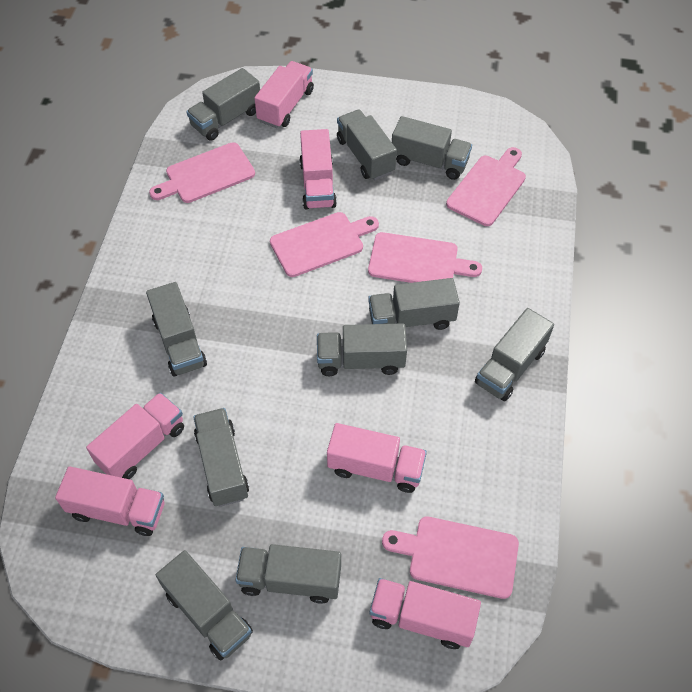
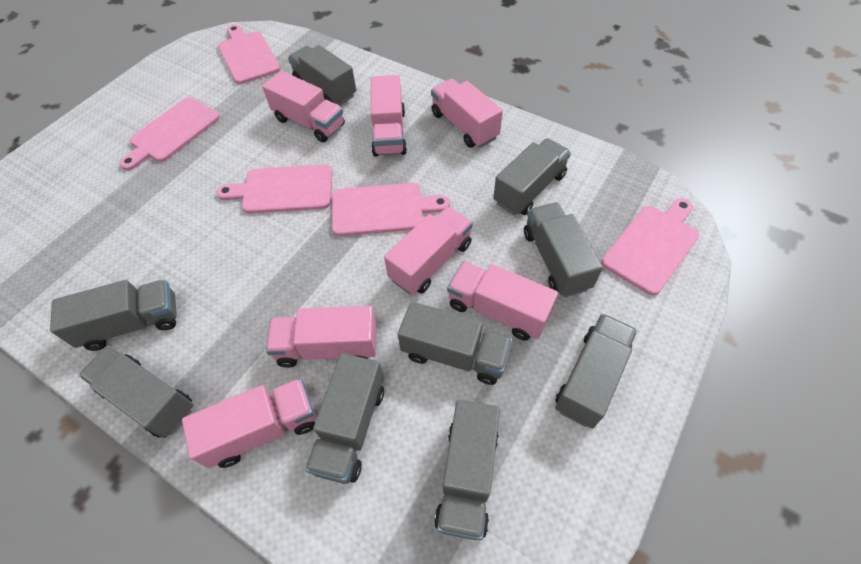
grey truck: [146,282,207,377] [156,550,253,661] [186,68,260,141] [193,408,249,507] [236,544,341,604] [317,323,407,376] [337,110,397,180] [368,278,460,330] [392,116,472,180] [475,308,554,401] = 10 -> [50,280,177,351] [79,346,194,438] [288,45,356,106] [305,353,384,484] [398,302,512,385] [434,400,500,540] [493,138,571,215] [524,203,603,297] [555,314,637,429] = 9
pink truck: [55,466,165,536] [86,392,184,479] [254,61,314,128] [299,129,337,210] [327,423,427,493] [369,578,481,649] = 6 -> [182,378,316,468] [262,71,345,142] [266,305,377,368] [371,75,407,157] [384,207,473,294] [431,79,503,148] [447,261,558,341] = 7

